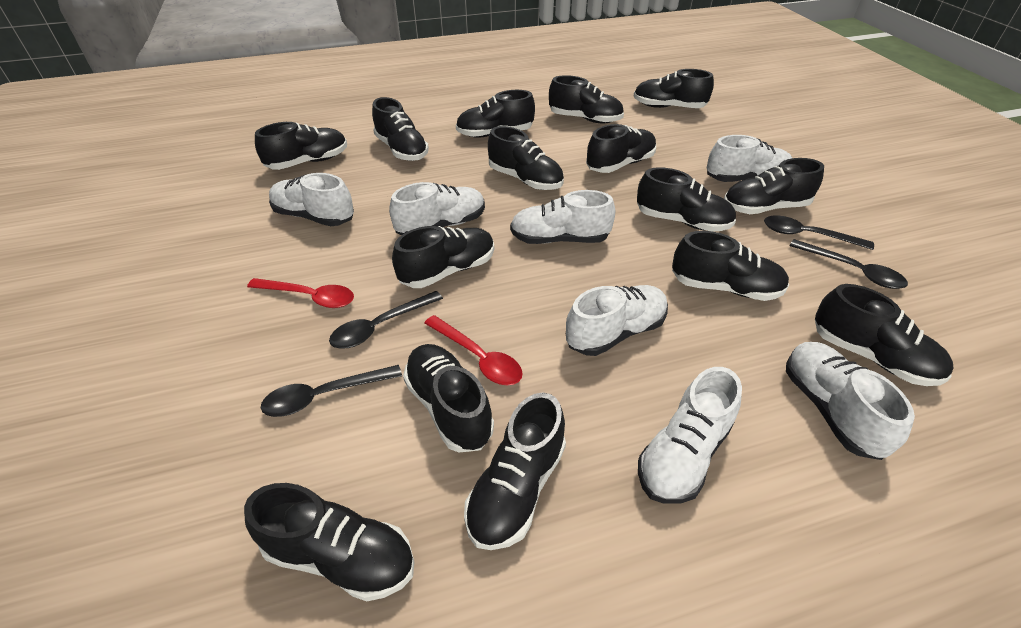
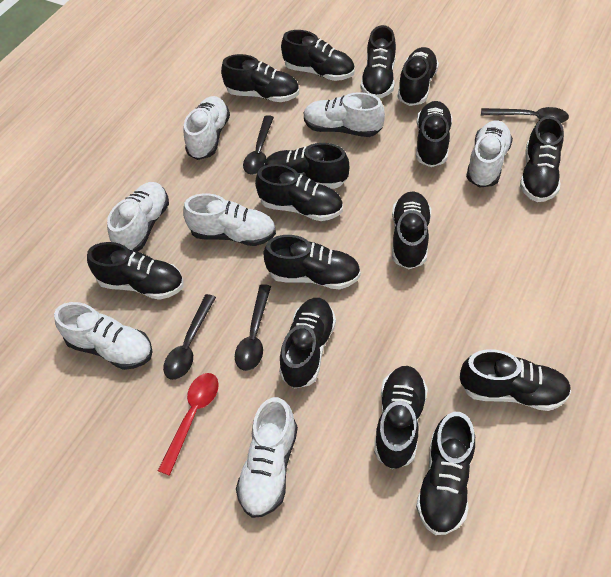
red spoon: [247,278,354,308] [425,315,523,385] = 2 -> [158,373,219,476] = 1

